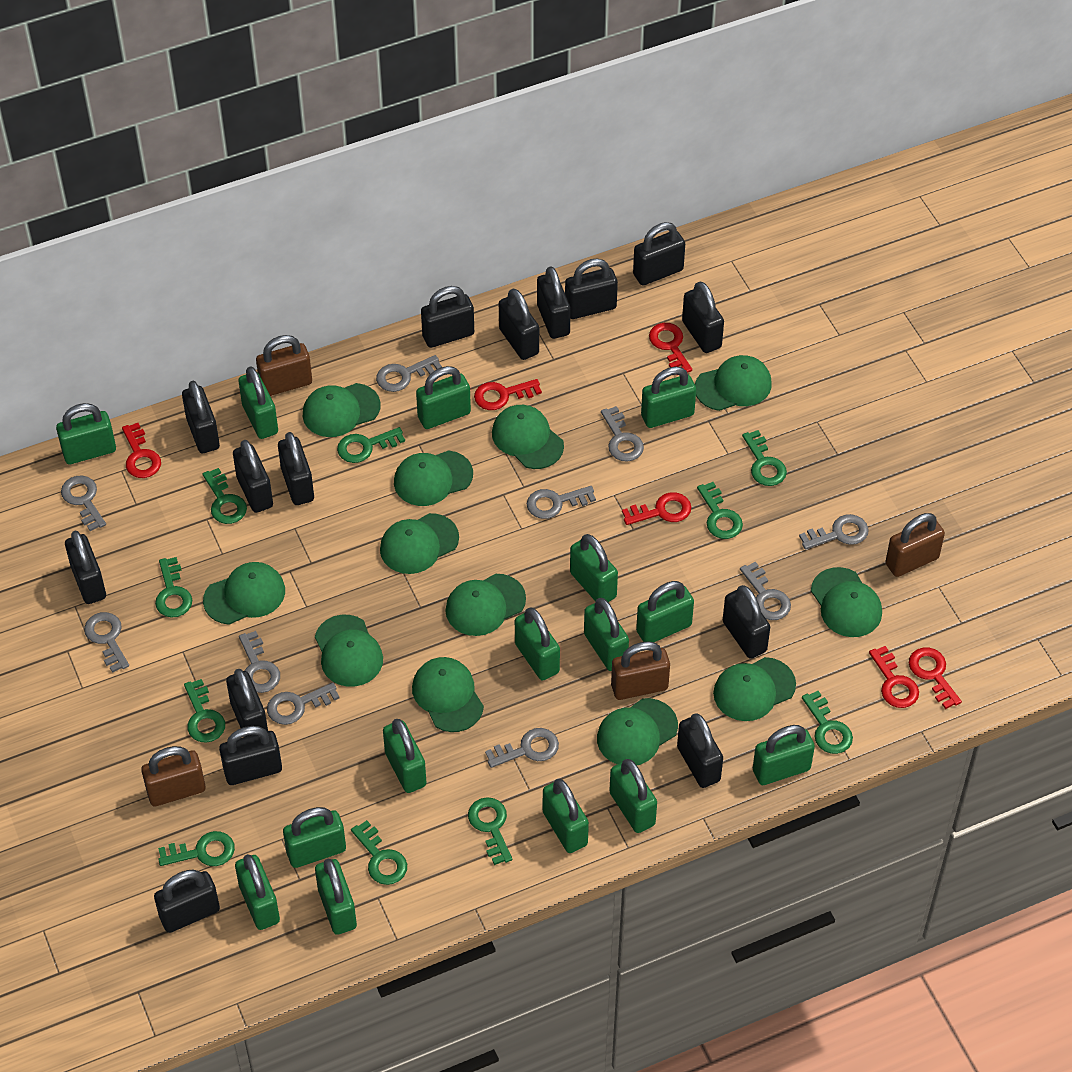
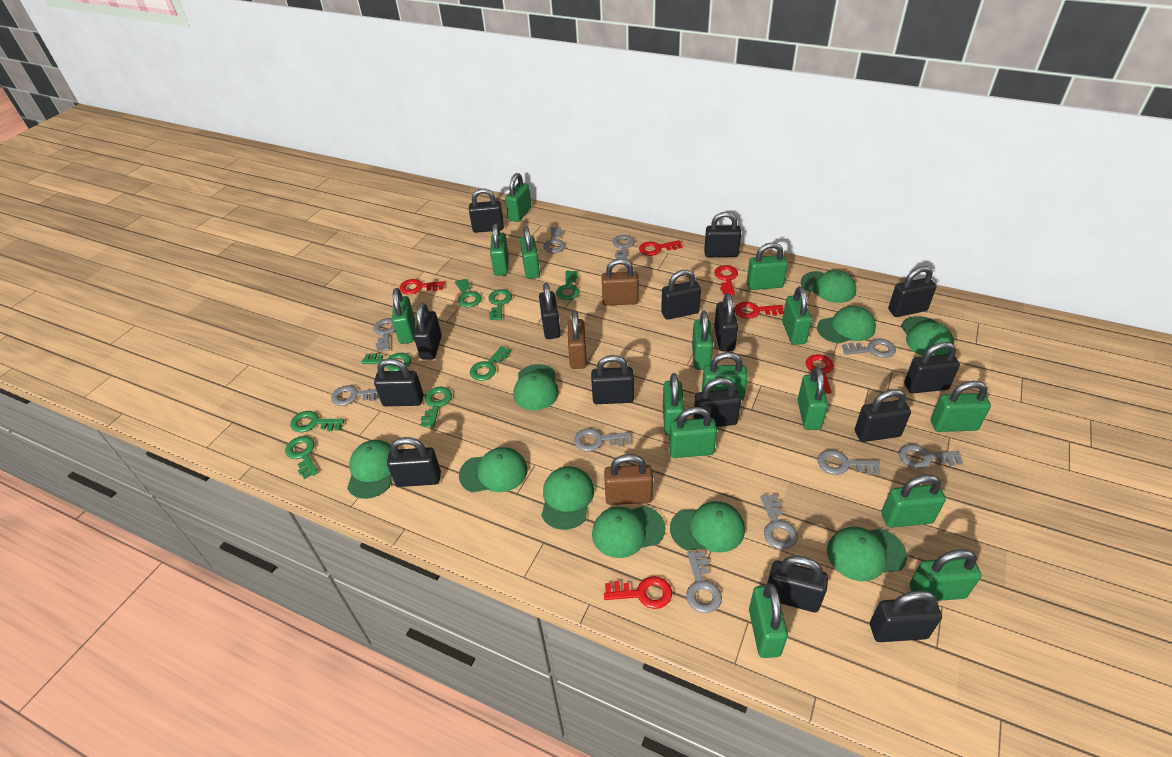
brown padlock: [141,746,206,806] [256,335,312,396] [611,641,670,700] [886,513,945,577] = 4 -> [568,311,587,369] [602,259,639,306] [604,454,653,505] = 3
green cap: [203,562,285,625] [303,383,381,437] [315,615,383,687] [380,513,459,574] [394,450,473,506] [412,657,484,732] [445,574,526,636] [492,405,564,469] [597,698,678,765] [695,355,772,411] [713,657,796,721] [811,567,882,637] = 12 -> [347,440,391,499] [459,447,528,492] [513,364,559,410] [541,466,594,530] [592,506,665,558] [670,501,745,552] [801,270,856,303] [817,306,876,344] [827,527,907,581] [901,316,954,356] = 10
green key: [155,557,192,618] [158,831,235,866] [184,679,225,743] [203,468,247,524] [337,427,405,463] [351,820,407,885] [468,797,512,865] [697,482,743,539] [742,430,787,486] [802,691,853,754] = 10 -> [285,436,318,479] [290,411,345,432] [361,353,411,371] [421,387,452,428] [455,279,482,307] [470,346,511,381] [488,289,512,320] [556,270,580,300] = 8

